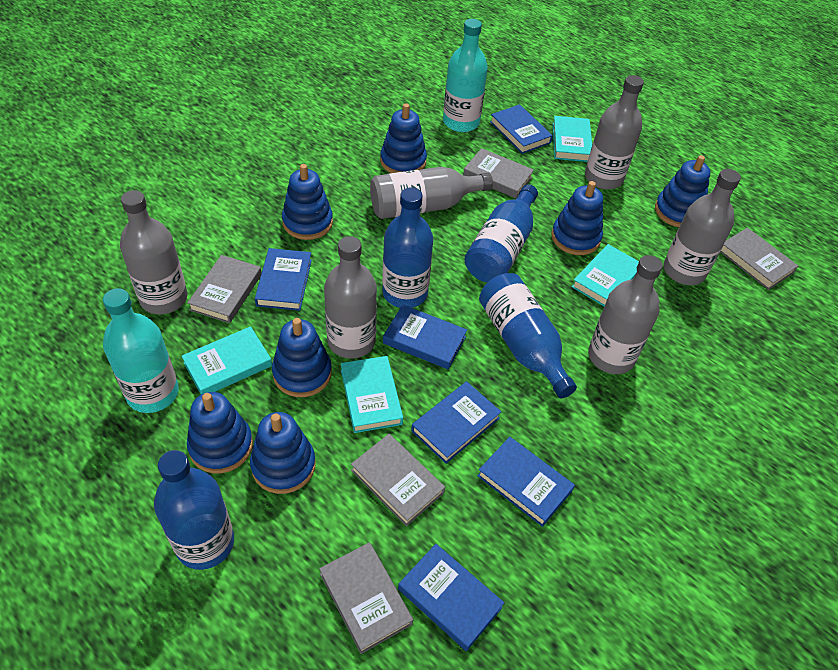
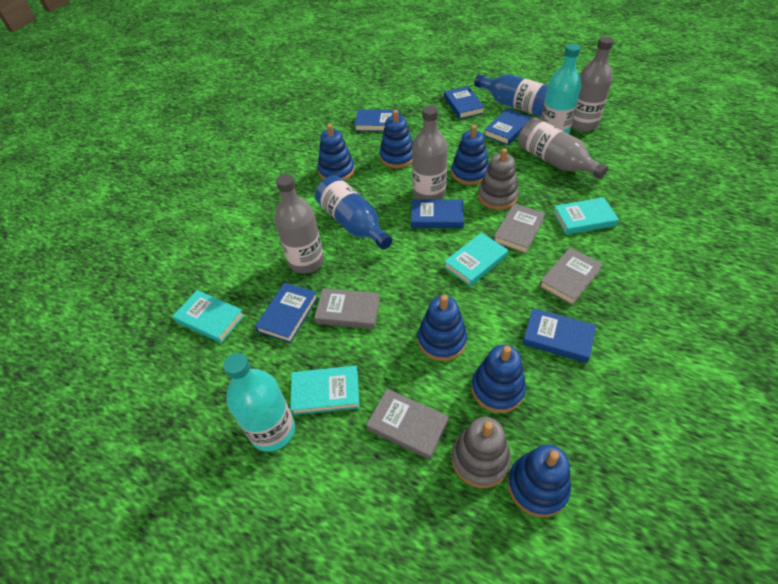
blue bottle: [154,450,234,570] [382,187,433,308] [464,184,538,282] [479,273,577,398] = 4 -> [315,176,392,250] [474,74,548,117] = 2
blue stacking toy: [187,392,253,473] [250,412,316,494] [272,318,332,397] [282,164,333,240] [380,103,427,173] [551,181,603,255] [655,155,710,227] = 7 -> [318,124,355,181] [379,110,413,168] [418,295,467,361] [451,125,489,185] [471,345,526,413] [508,444,571,517] = 6
grey book: [187,255,262,323] [319,542,413,654] [351,434,445,526] [463,148,534,198] [720,228,798,290] = 5 -> [314,288,380,329] [366,389,449,460] [493,203,546,254] [539,247,603,305] = 4
grey bottle: [120,190,187,315] [324,236,377,359] [370,167,493,219] [585,75,644,190] [588,255,663,374] [664,169,741,285] = 6 -> [275,174,324,274] [412,105,448,199] [518,118,608,179] [571,36,614,132] = 4
grey stacking toy: none = 0 -> [452,417,511,488] [478,148,519,210] = 2

